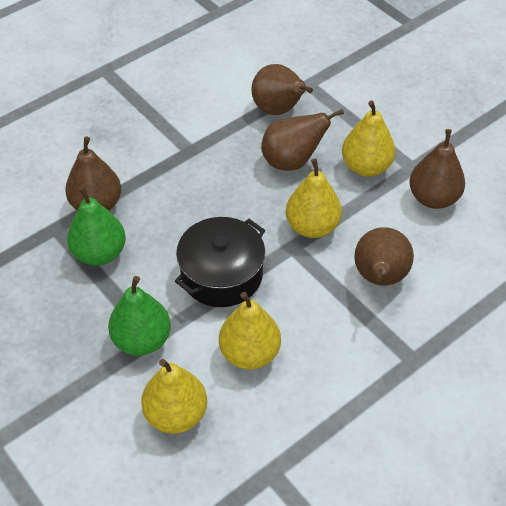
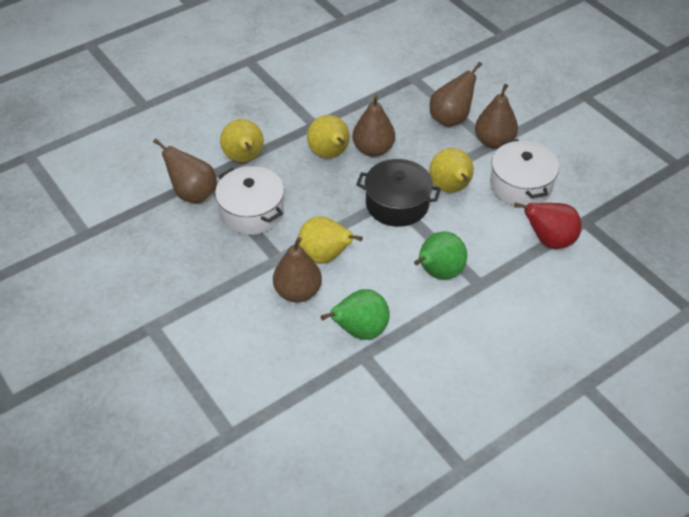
red pear: none = 0 -> [514,203,582,249] = 1
white pot: none = 0 -> [215,166,284,235] [490,139,559,206] = 2

